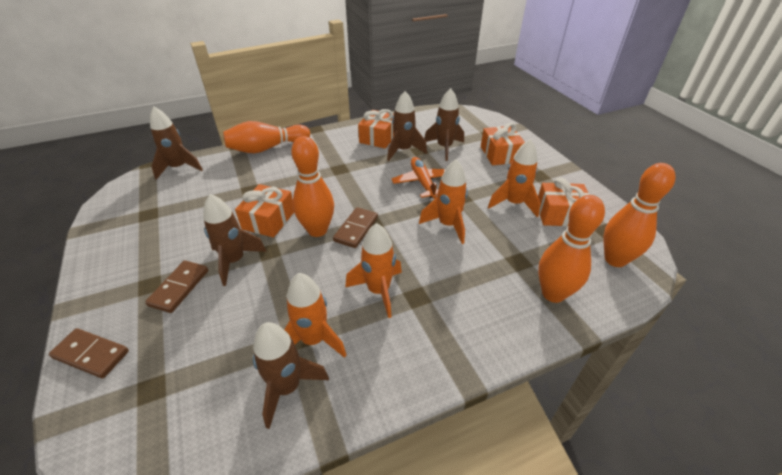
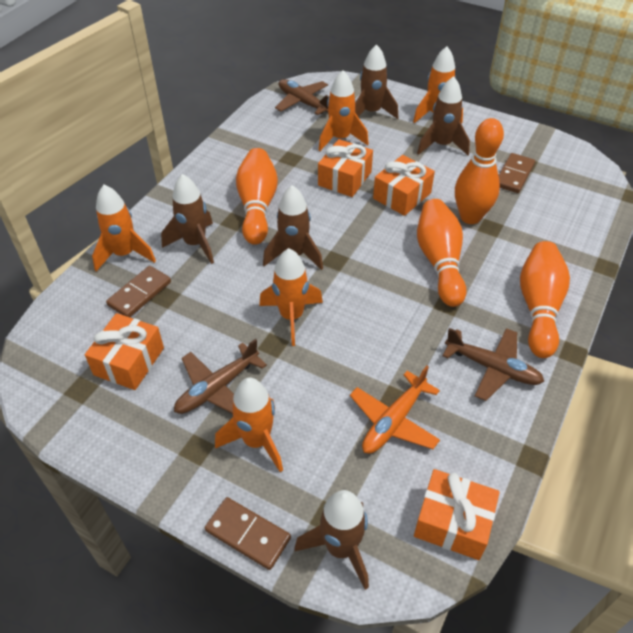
brown plane: none = 0 -> [174,339,267,414] [275,79,329,115] [442,328,544,401] = 3
orange rocket: [284,273,346,358] [345,223,402,318] [419,159,468,244] [488,139,541,217] = 4 -> [92,185,156,271] [215,377,283,472] [259,248,323,346] [318,70,369,151] [413,46,463,124] = 5

